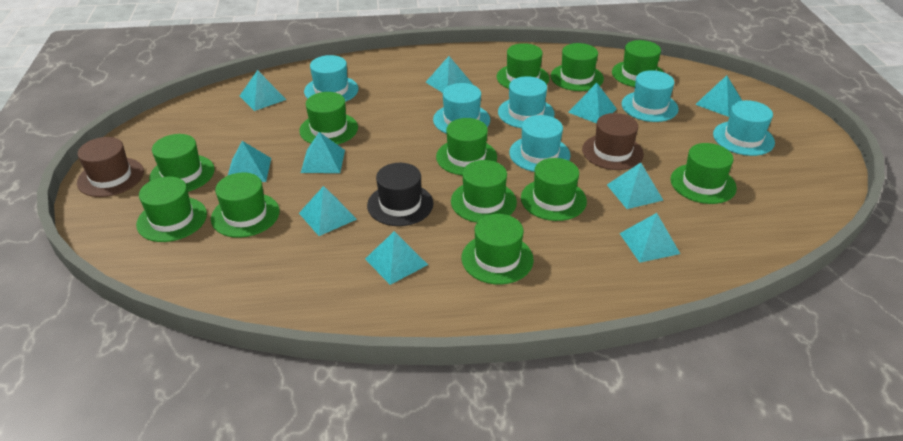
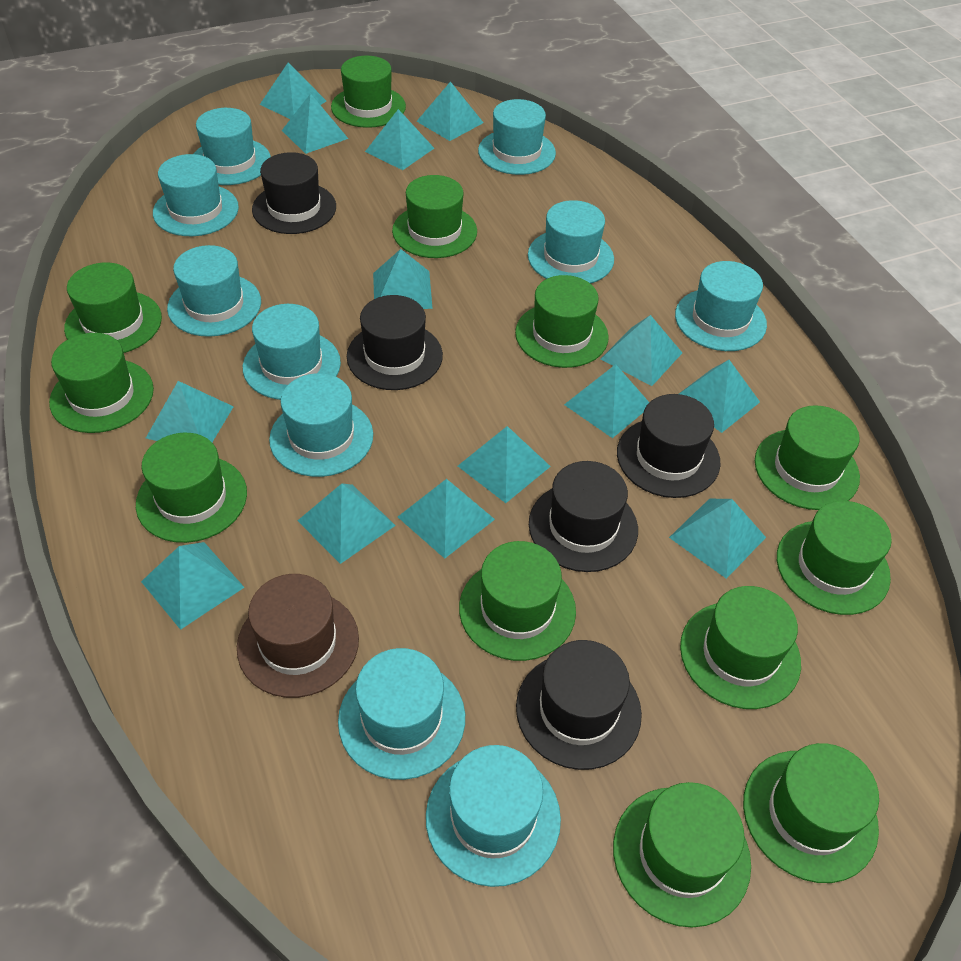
black hat: [367,163,433,226] = 1 -> [252,152,336,234] [347,295,443,390] [516,640,642,770] [529,461,638,572] [617,394,721,498] = 5
brown hat: [77,137,144,197] [582,113,644,170] = 2 -> [237,574,359,698] = 1
turquoise hat: [304,55,359,102] [433,83,490,134] [498,76,555,128] [509,115,570,172] [622,70,679,122] [713,100,775,156] = 6 -> [153,154,239,236] [167,245,261,337] [194,108,271,185] [243,304,341,400] [269,373,373,477] [338,648,465,780] [426,745,561,887] [478,99,556,175] [528,200,614,284] [675,261,767,351] = 10
turquoise pyramid: [228,141,271,182] [240,70,286,111] [299,186,357,236] [301,132,345,173] [365,231,428,285] [425,56,472,93] [568,83,617,124] [607,163,663,209] [620,213,680,263] [695,75,742,117] = 10 -> [141,542,244,630] [146,381,234,442] [260,62,326,119] [282,93,349,154] [297,484,396,564] [365,109,434,170] [373,249,433,309] [398,479,495,559] [416,82,484,141] [458,426,551,503] [564,364,650,438] [601,315,682,386] [669,499,766,579] [679,360,760,433] = 14

